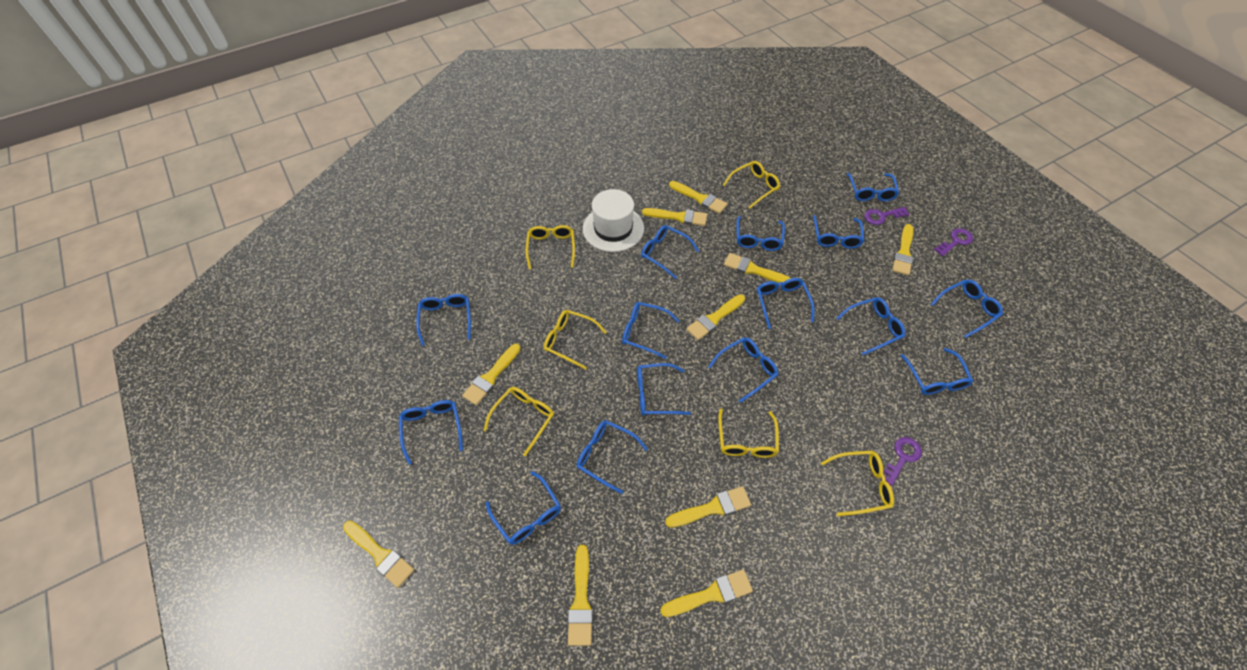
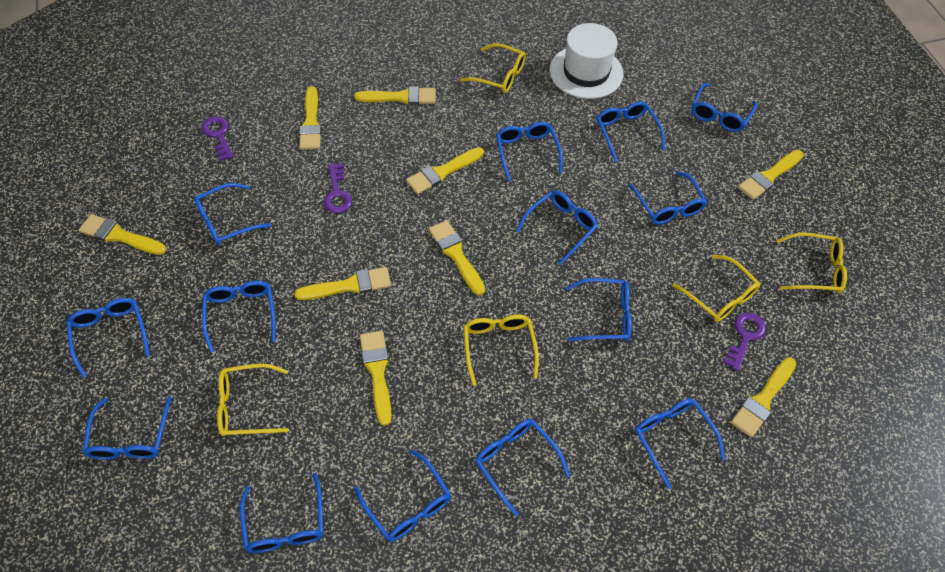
blue glasses: [399,400,463,465] [416,294,471,346] [486,471,561,545] [576,420,648,494] [622,302,679,359] [637,363,691,416] [641,225,699,279] [708,337,779,403] [737,216,785,251] [757,278,815,329] [813,215,864,249] [836,297,905,355] [847,173,899,201] [900,348,974,395] [930,280,1003,338] = 15 -> [66,298,150,378] [82,396,171,460] [194,183,272,245] [202,281,276,353] [240,473,324,553] [355,450,451,542] [475,419,570,516] [496,122,563,182] [516,190,598,265] [566,278,632,341] [597,101,665,162] [629,171,707,224] [635,398,725,489] [692,83,758,132] = 14
yellow brush: [343,520,414,588] [462,343,521,405] [568,545,593,646] [642,208,707,226] [660,570,753,617] [665,486,751,528] [669,181,727,214] [686,294,745,340] [724,253,791,283] [892,224,913,276] = 10 -> [79,214,166,255] [294,267,391,300] [299,86,321,150] [354,86,436,105] [360,331,392,426] [406,147,484,194] [429,220,485,295] [731,358,796,437] [738,150,804,200] = 9
yellow glasses: [483,387,554,456] [526,225,575,269] [544,310,607,370] [718,408,779,458] [723,161,780,208] [821,451,894,516] = 6 -> [217,364,289,436] [460,43,526,93] [464,314,539,386] [672,255,760,322] [777,233,847,293] = 5

